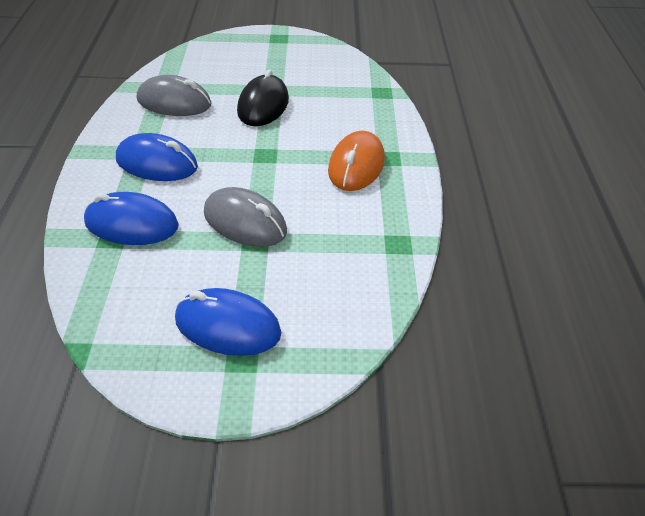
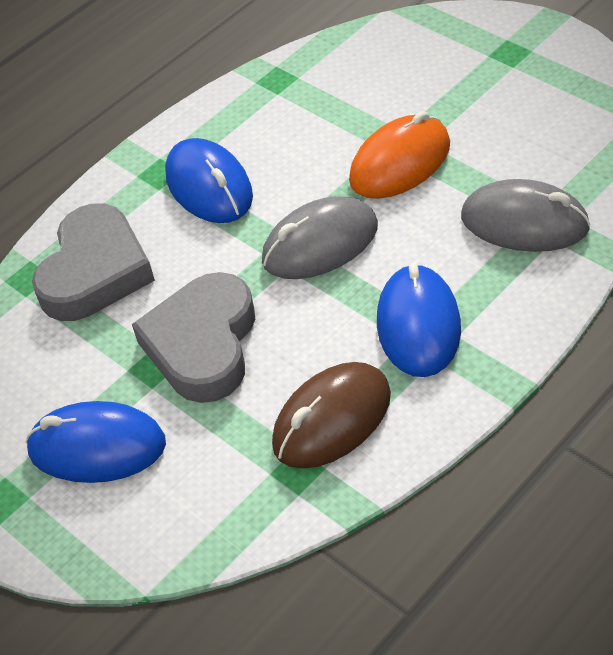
black mouse: [237,69,289,126] = 1 -> none = 0
brown mouse: none = 0 -> [272,362,391,469] = 1
grey heart: none = 0 -> [32,204,155,321] [132,272,255,403] = 2

